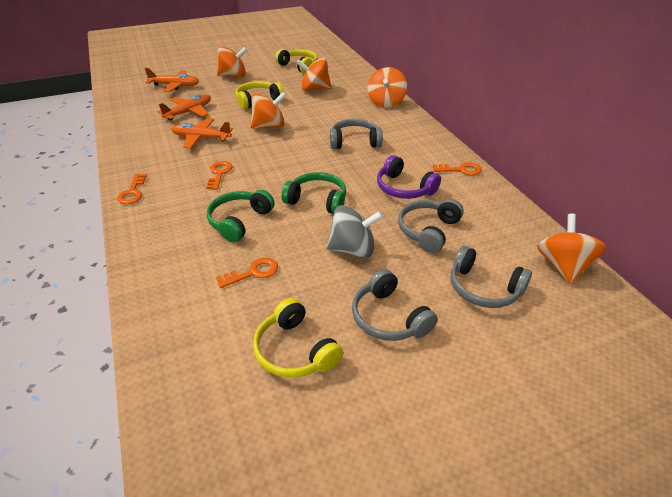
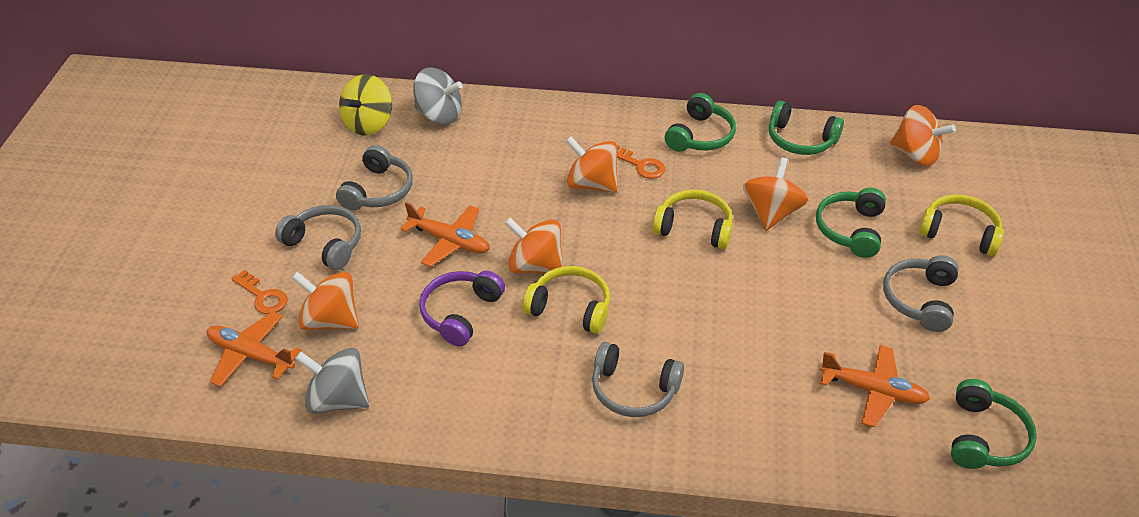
green headphones: [207,190,275,243] [281,172,346,214] = 2 -> [665,93,736,152] [769,101,844,155] [816,188,886,258] [951,379,1037,469] = 4
grey spinning top: [327,205,383,258] = 1 -> [295,348,369,414] [413,67,463,125] = 2
orange key: [117,174,147,204] [206,161,233,190] [216,258,278,288] [433,162,482,176] = 4 -> [232,270,288,314] [617,145,665,179] = 2
yellow spinning top: none = 0 -> [339,74,392,135] = 1

